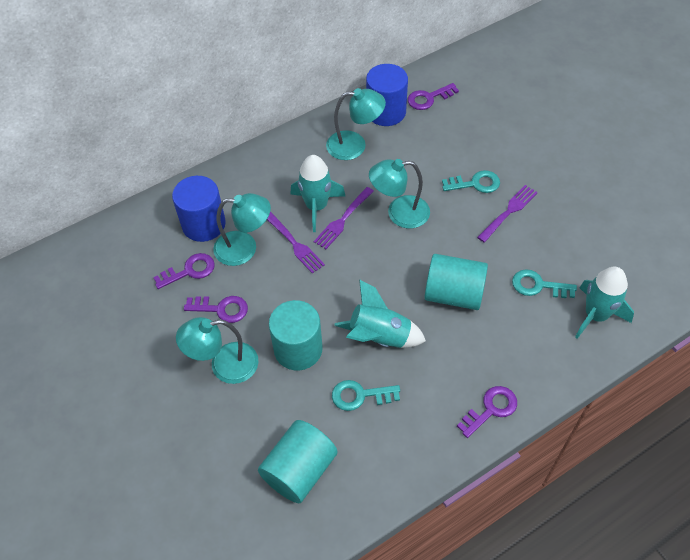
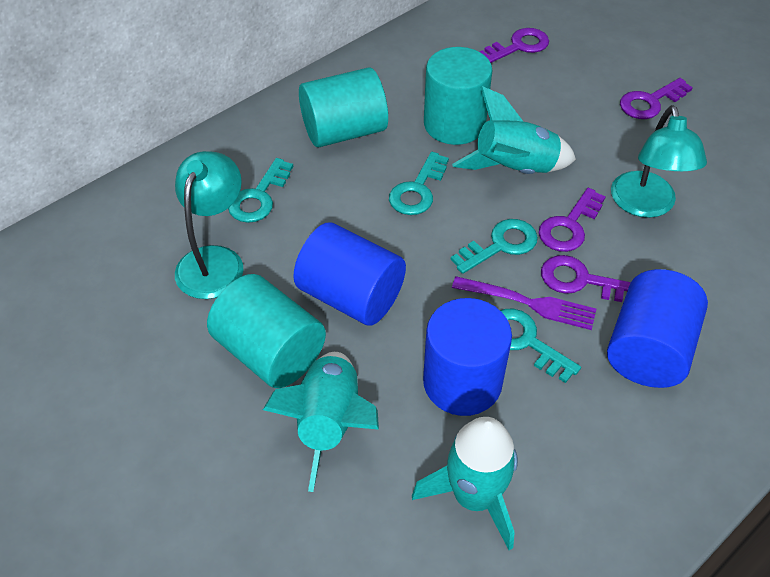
blue cylinder: [172,176,226,242] [366,64,408,126] = 2 -> [293,222,406,326] [423,298,512,416] [607,269,708,388] = 3
purple fork: [267,211,325,273] [314,187,374,249] [477,185,538,242] = 3 -> [452,276,596,330] = 1
turquoise key: [332,380,400,411] [442,170,500,193] [512,269,577,298] = 3 -> [228,158,293,223] [389,152,449,215] [450,219,538,274] [500,309,581,383] = 4
turquoise lamp: [176,317,258,384] [213,193,271,266] [326,88,386,160] [369,159,430,229] = 4 -> [175,151,244,299] [611,105,707,218] = 2

